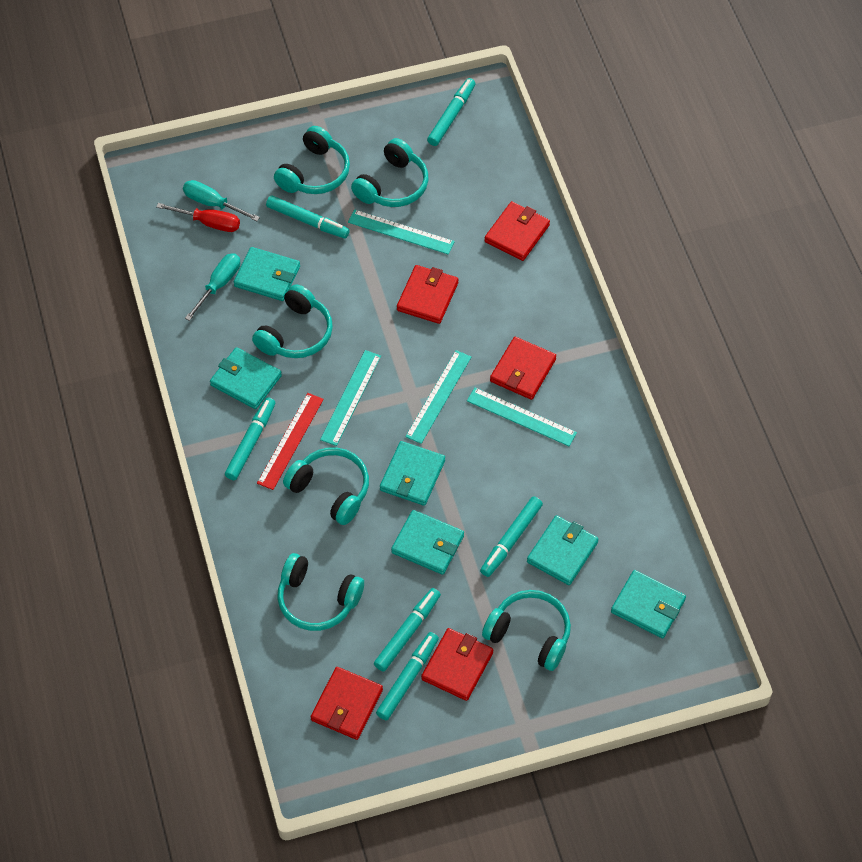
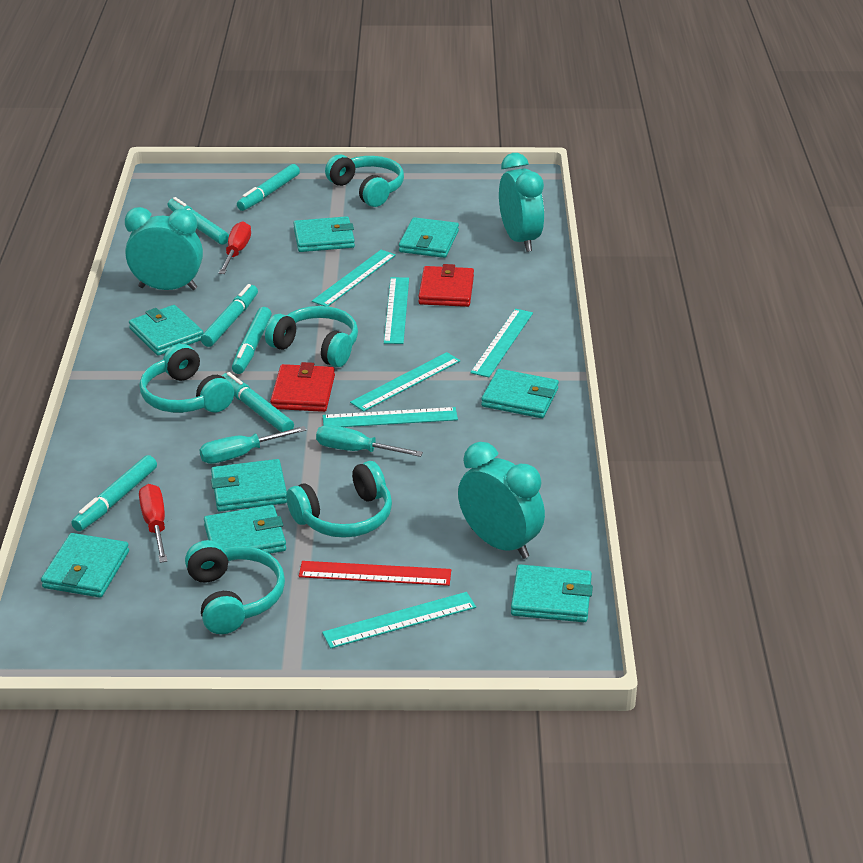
red screwdriver: [156,203,240,232] = 1 -> [139,484,167,563] [219,221,251,274] = 2
red wallet: [311,667,383,740] [397,265,458,324] [421,628,493,701] [484,201,550,261] [490,337,556,400] = 5 -> [270,362,335,412] [418,264,474,307] = 2
turquoise clock: none = 0 -> [125,207,203,290] [458,442,545,559] [499,153,544,252] = 3
turquoise headphones: [252,284,333,358] [274,126,350,194] [277,553,364,631] [283,448,369,525] [351,138,429,207] [482,590,571,671] = 6 -> [140,344,234,413] [185,540,285,634] [265,306,358,367] [286,461,392,538] [325,154,404,207] = 5
turquoise ruler: [320,350,381,446] [348,209,455,255] [405,350,471,444] [467,388,577,446] = 4 -> [312,250,396,306] [322,592,476,649] [323,407,458,427] [350,352,460,412] [384,277,409,344] [470,309,533,377] = 6
turquoise wallet: [210,347,282,409] [234,247,300,301] [380,441,445,506] [391,510,464,575] [527,515,599,585] [611,570,686,638] = 6 -> [41,533,129,598] [129,305,204,356] [204,505,286,561] [211,459,287,512] [293,216,355,252] [399,217,459,258] [481,369,559,418] [511,564,593,622] = 8

